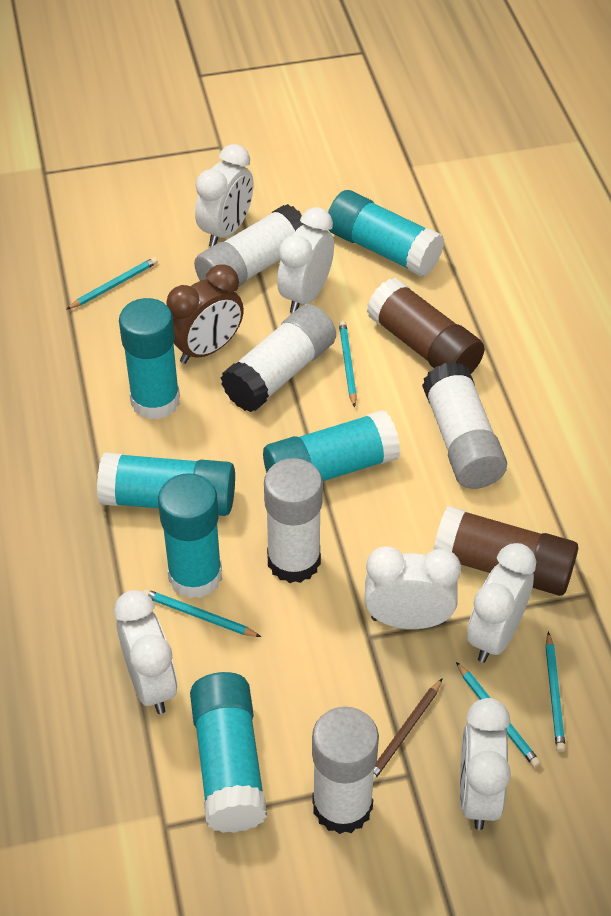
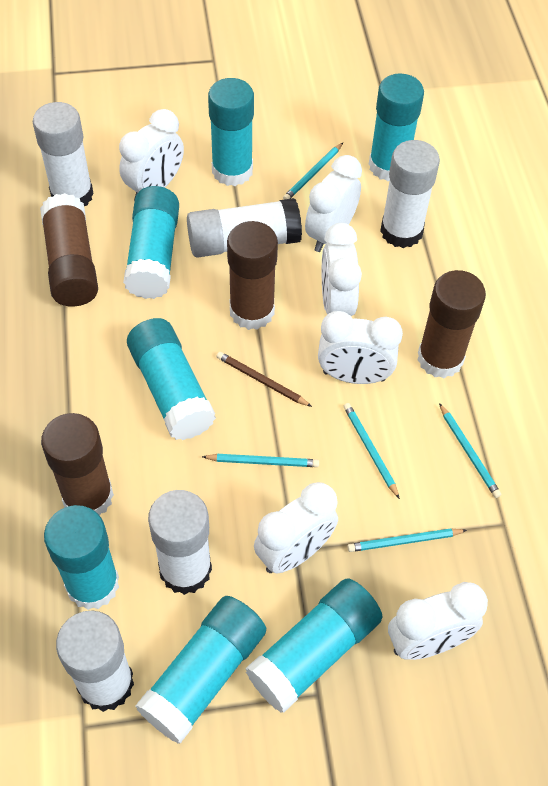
brown clock: [166,265,244,364] = 1 -> none = 0
brown glue stick: [367,278,485,373] [434,506,578,596] = 2 -> [40,193,98,306] [41,413,114,516] [227,221,278,330] [418,270,486,378] = 4
turquoise glue stick: [97,452,235,516] [119,298,180,420] [158,473,222,598] [190,672,267,833] [263,410,401,481] [328,190,444,277] = 6 -> [44,505,119,610] [123,186,179,299] [127,318,216,440] [135,596,266,743] [208,78,254,186] [245,578,383,713] [369,73,424,181] = 7

